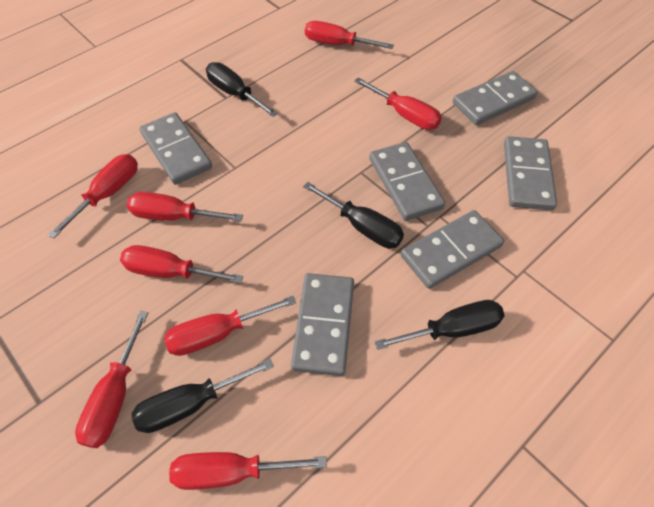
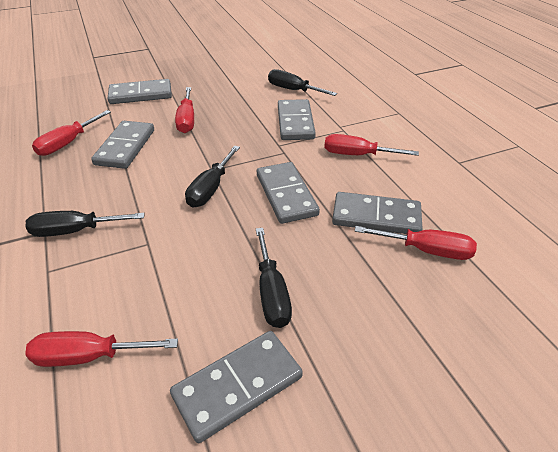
red screwdriver: [48,154,138,239] [75,311,148,448] [120,245,243,284] [127,192,243,222] [164,296,296,356] [169,452,327,490] [305,21,394,49] [354,78,442,130] = 8 -> [25,331,178,367] [32,110,111,156] [175,87,194,133] [324,134,419,156] [355,226,477,260] = 5

